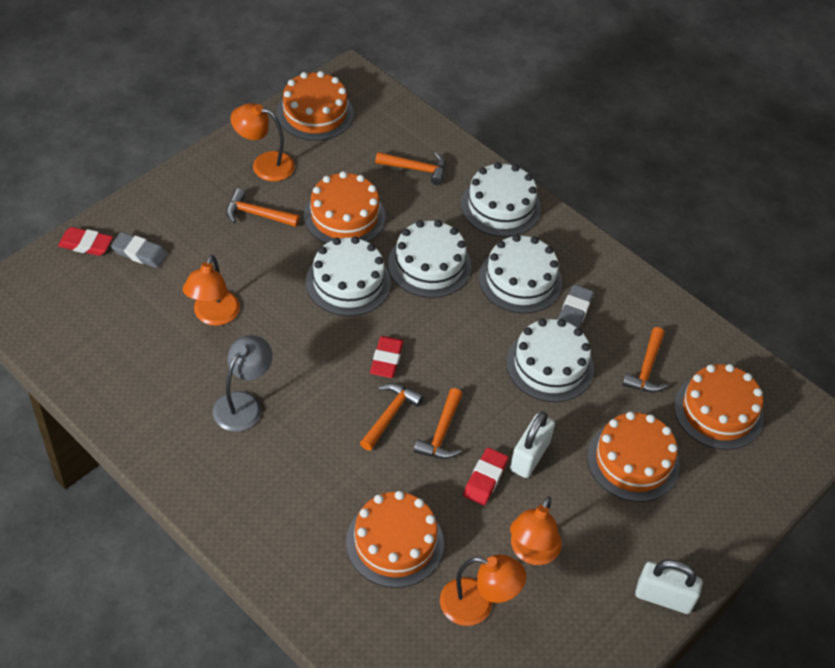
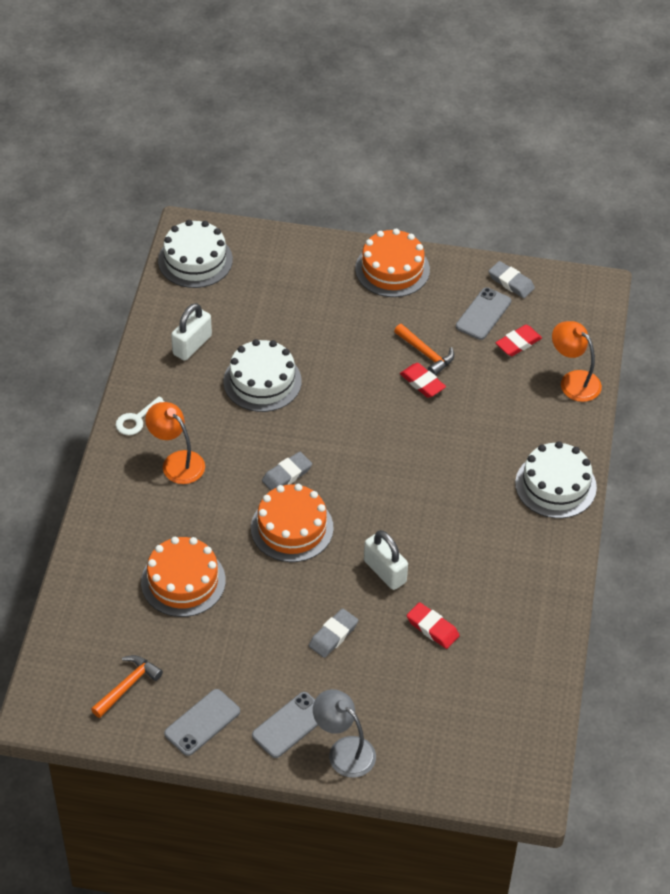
grey eraser: [111,232,167,268] [558,285,594,328] = 2 -> [262,452,312,490] [309,608,358,658] [488,261,535,298] = 3
grey phone: none = 0 -> [164,689,240,756] [252,692,318,758] [456,287,511,340] = 3
orange cake: [277,71,353,141] [304,171,386,243] [346,491,444,588] [587,412,680,502] [674,364,764,450] = 5 -> [141,537,226,617] [251,484,334,562] [355,229,430,297] = 3
orange hammer: [226,189,300,227] [360,383,424,451] [375,152,445,185] [414,388,463,459] [622,327,668,392] = 5 -> [91,655,163,718] [394,324,454,376] = 2
orange lamp: [183,255,240,326] [231,103,295,182] [440,554,526,626] [510,496,562,565] = 4 -> [145,402,205,484] [552,321,602,402] = 2
white cake: [306,236,391,316] [388,220,472,298] [461,162,541,237] [479,234,562,313] [506,319,594,402] = 5 -> [158,220,233,288] [223,339,302,412] [515,441,597,518] = 3
white key: none = 0 -> [115,396,164,435] = 1

